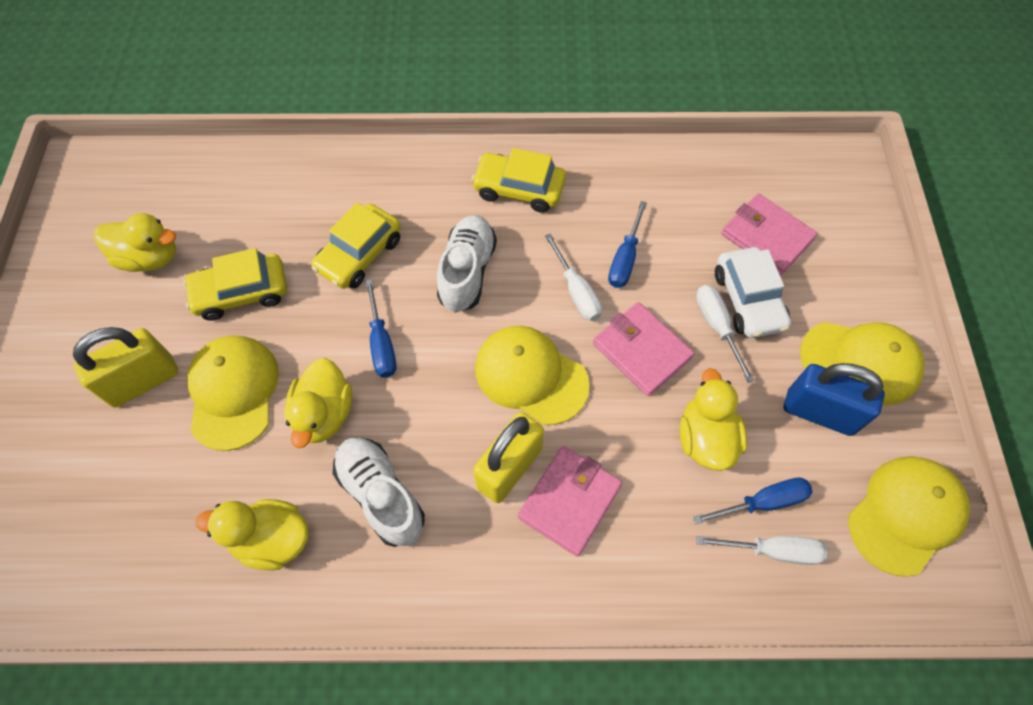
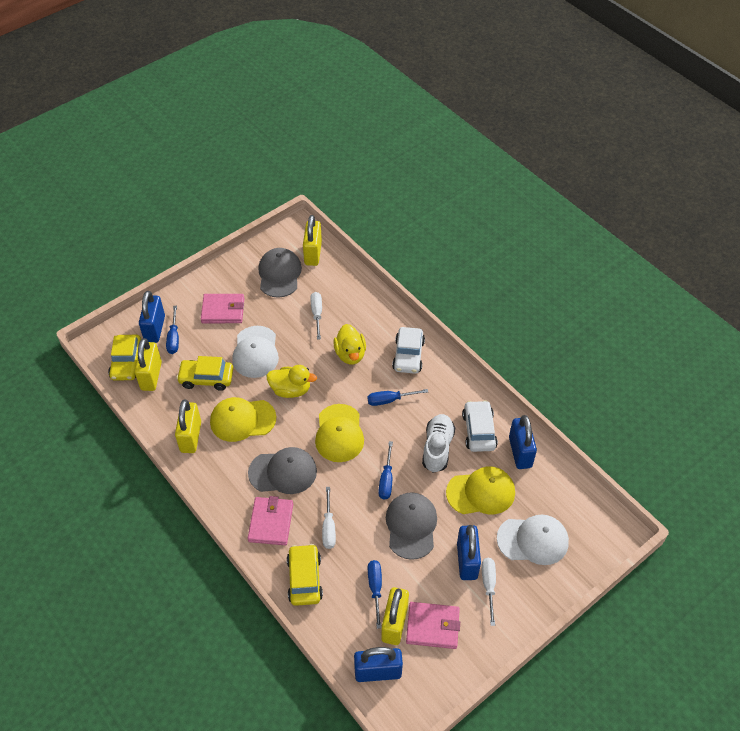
blue padlock: [784,363,885,436] = 1 -> [139,291,165,343] [354,647,403,682] [457,525,481,580] [509,415,537,469] = 4
blue screwdriver: [365,279,396,378] [608,201,647,288] [693,477,813,524] = 3 -> [166,306,179,354] [367,389,428,406] [368,560,382,629] [378,441,393,500] = 4
grey cap: none = 0 -> [248,447,317,494] [259,248,302,298] [386,492,437,560] = 3
white cap: none = 0 -> [232,326,279,378] [497,515,569,565] = 2
white car: [715,247,791,338] = 1 -> [392,327,425,374] [462,400,498,452] = 2
white shoe: [333,437,425,547] [437,215,497,312] = 2 -> [422,414,455,473] = 1
yellow cap: [187,335,279,451] [475,326,590,425] [800,322,925,406] [849,456,970,577] = 4 -> [210,397,276,442] [315,404,364,462] [446,467,515,514] = 3
yellow duck: [94,213,176,272] [196,499,309,571] [284,358,352,449] [680,368,747,471] = 4 -> [266,365,317,398] [333,324,366,364] = 2
yellow padlock: [73,327,179,407] [473,412,544,503] = 2 -> [135,338,162,391] [175,400,201,453] [303,215,322,266] [381,587,409,645] = 4

